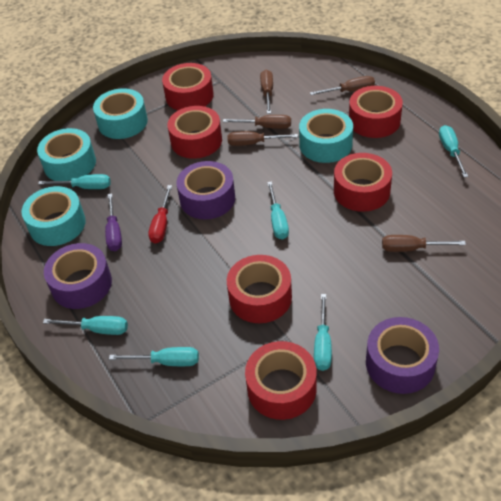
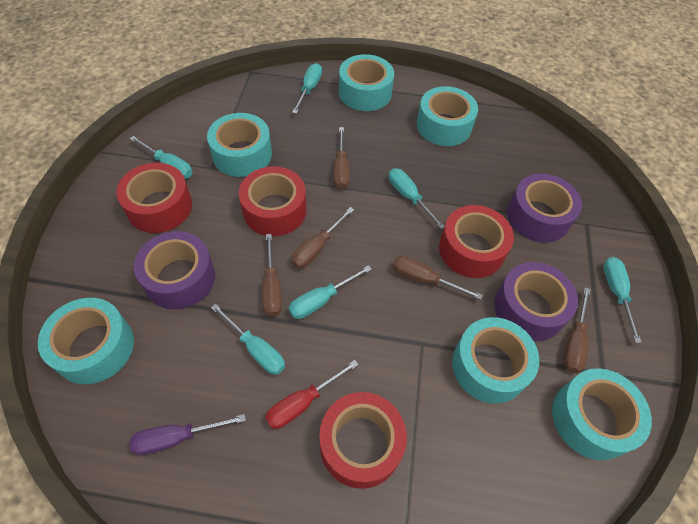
red tape: [162,63,214,110] [167,106,222,159] [227,255,292,323] [245,341,317,420] [334,153,392,212] [349,86,403,138] = 6 -> [116,163,192,233] [239,166,307,236] [319,392,407,489] [439,205,514,278] = 4
turquoise tape: [21,186,86,246] [37,128,96,181] [93,88,148,139] [299,109,353,163] = 4 -> [38,298,134,384] [207,113,272,177] [339,54,394,111] [417,86,478,146] [452,317,539,404] [552,368,652,460] = 6

